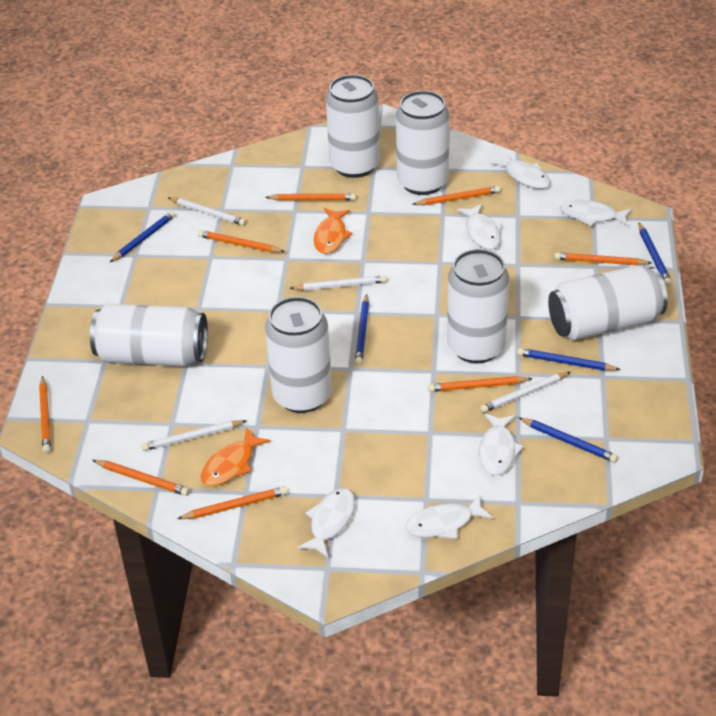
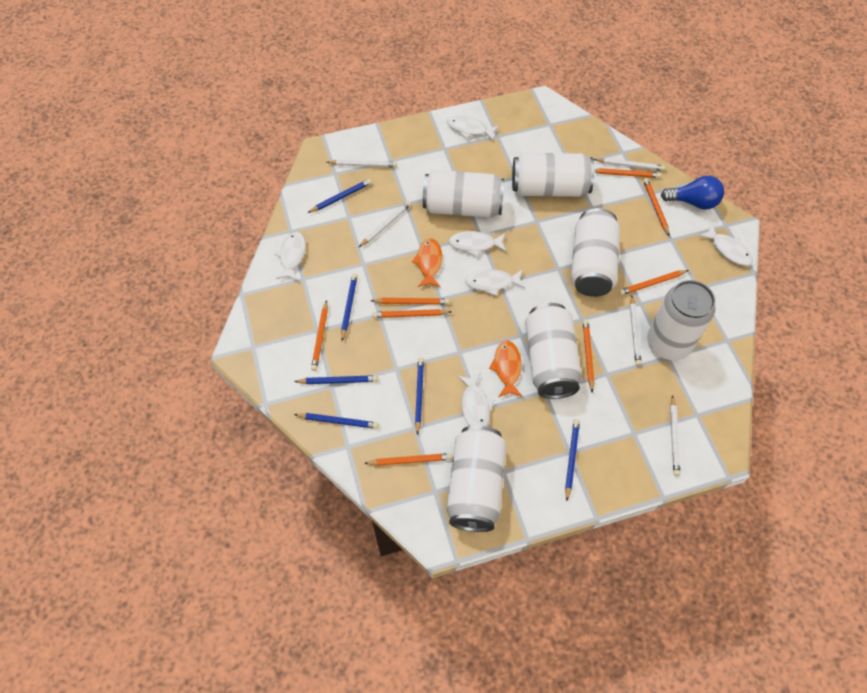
blue light bulb: none = 0 -> [661,176,724,210] = 1
blue pencil: [110,211,176,262] [355,294,369,365] [517,348,621,371] [518,417,618,463] [639,223,672,286] = 5 -> [294,375,378,384] [294,413,379,429] [308,179,372,213] [341,273,358,341] [415,357,424,435] [565,419,580,501] = 6
white pencil: [141,420,247,451] [168,197,246,226] [289,275,387,291] [480,372,570,413] = 4 -> [327,160,397,167] [359,201,411,247] [594,158,665,171] [630,296,642,366] [670,395,680,476] = 5

